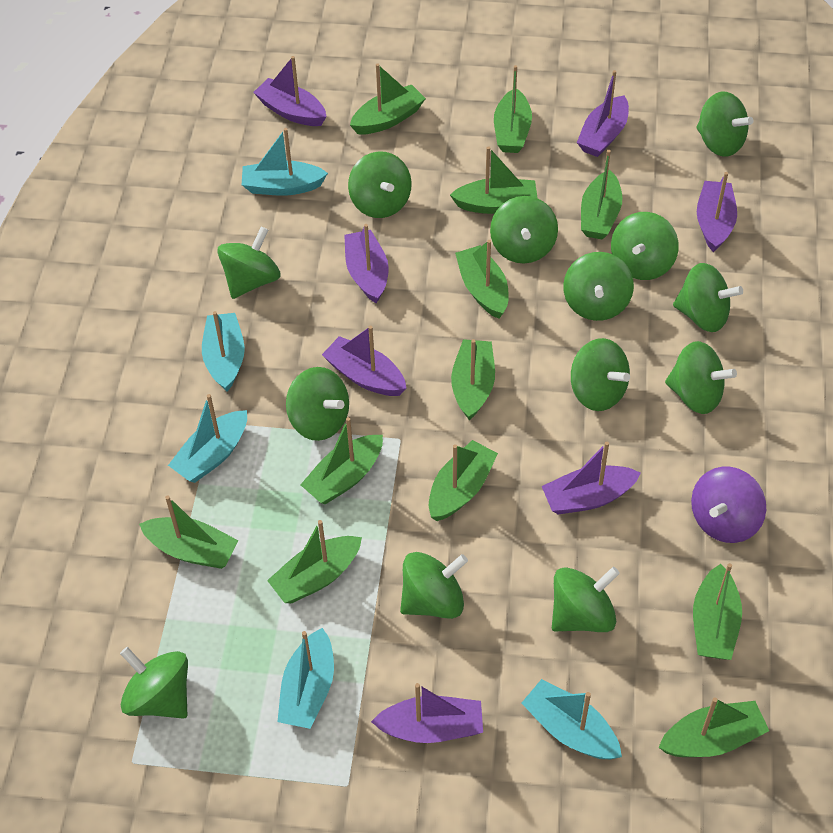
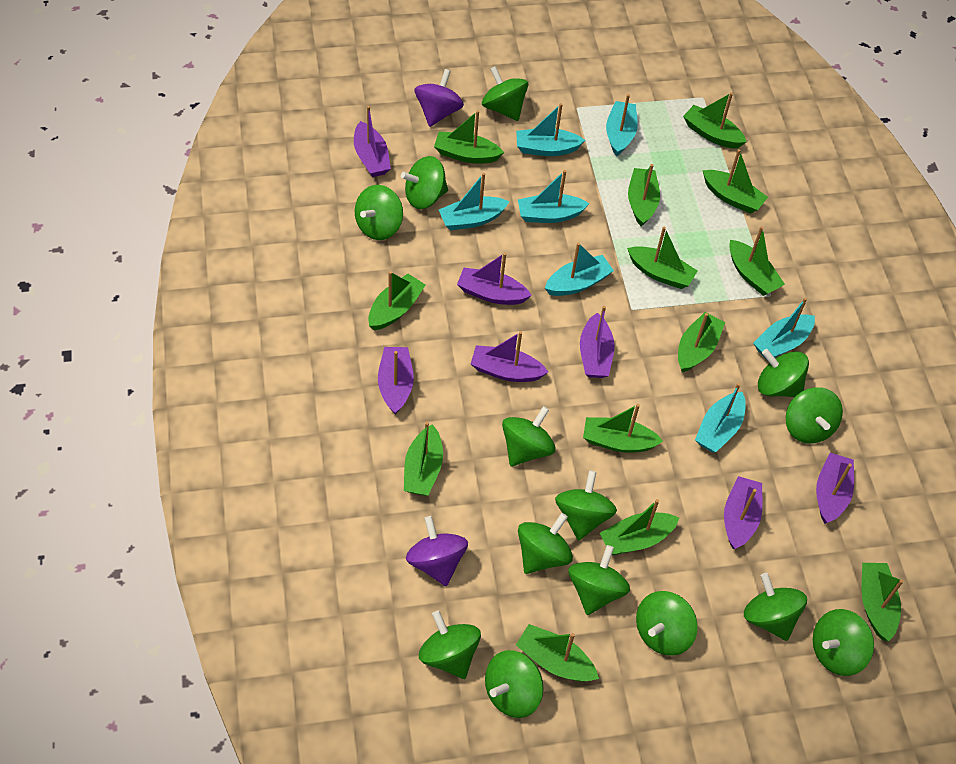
green boat: [139,496,239,569] [267,520,362,603] [300,417,383,504] [350,63,426,134] [429,440,498,521] [450,146,538,214] [451,339,495,420] [455,240,509,319] [494,65,532,153] [581,150,622,240] [659,698,769,757] [693,563,742,660] = 12 -> [368,271,426,330] [404,422,443,496] [434,110,504,164] [516,624,599,682] [583,404,663,453] [600,499,679,555] [627,226,698,289] [628,164,660,226] [678,312,725,372] [683,92,746,149] [703,149,768,214] [729,226,785,296] [862,563,903,641] = 13
green spinning top: [120,647,188,719] [217,226,281,299] [286,367,349,441] [348,151,412,218] [400,552,468,619] [490,196,558,263] [552,567,620,632] [563,252,634,321] [571,338,630,411] [611,212,679,280] [665,341,737,414] [673,263,743,332] [697,92,753,157] = 13 -> [355,185,403,240] [401,156,448,209] [419,610,481,679] [482,66,528,121] [485,650,543,718] [502,406,556,466] [518,513,573,574] [555,470,617,541] [569,545,630,615] [636,591,697,656] [744,573,807,641] [758,349,809,397] [786,387,843,444] [813,609,874,676] = 14
purple spinning top: [691,467,766,543] = 1 -> [406,516,468,586] [414,69,464,127] = 2
turquoise boat: [168,394,247,483] [202,311,245,392] [242,128,328,196] [277,628,334,729] [521,679,622,759] = 5 -> [439,173,509,231] [516,103,585,156] [518,170,589,223] [545,243,614,296] [606,94,638,156] [695,383,746,453] [753,297,815,361] = 7

